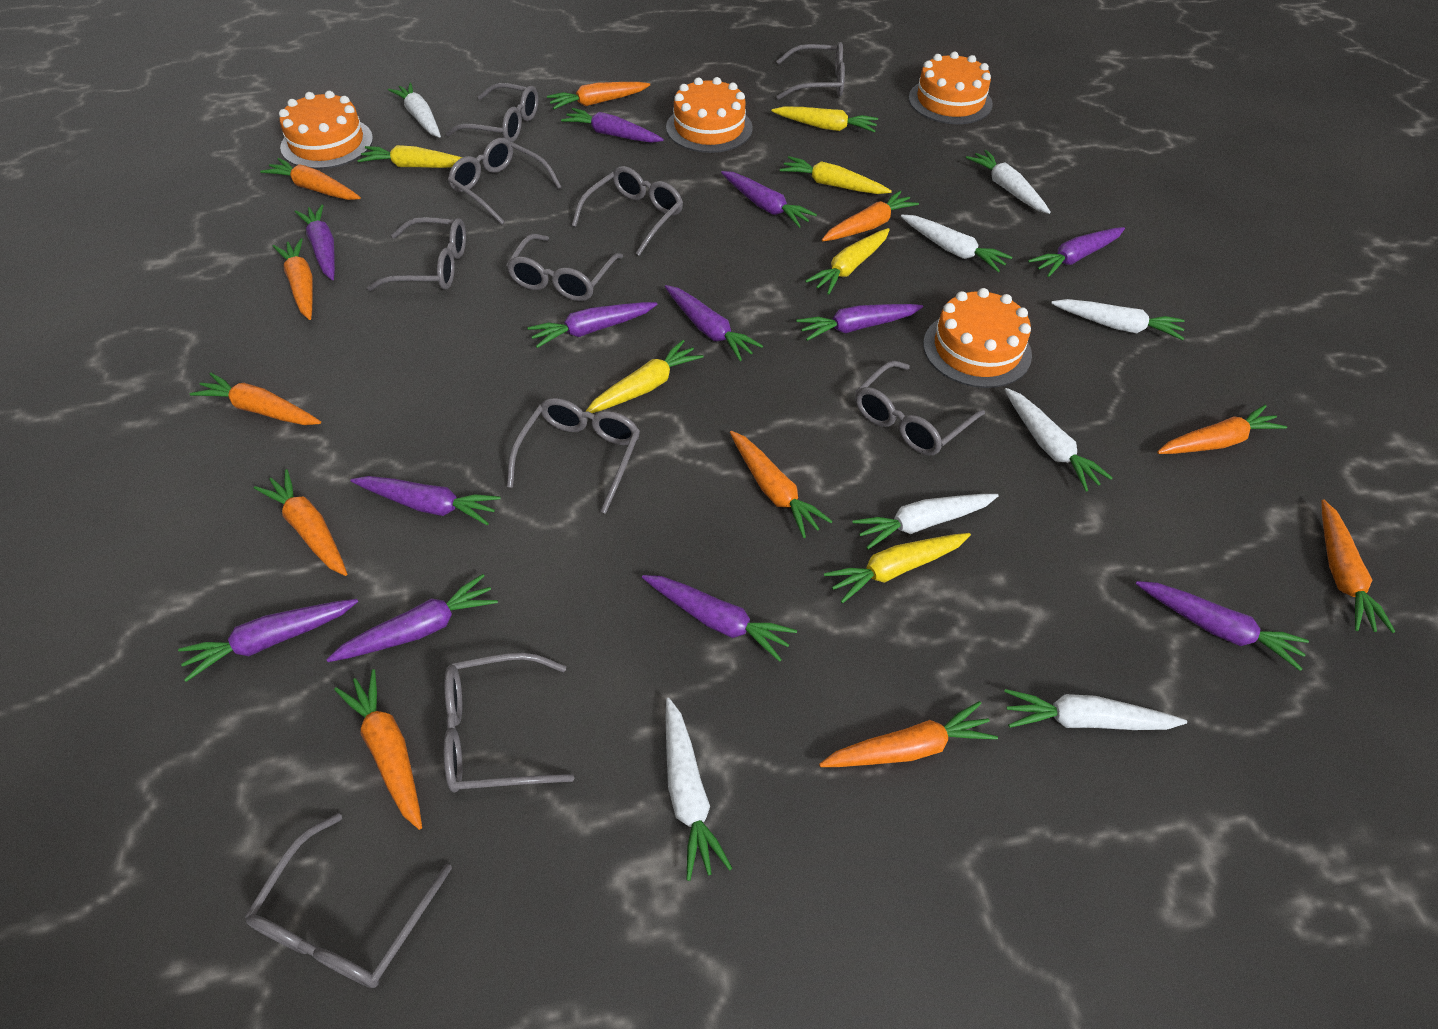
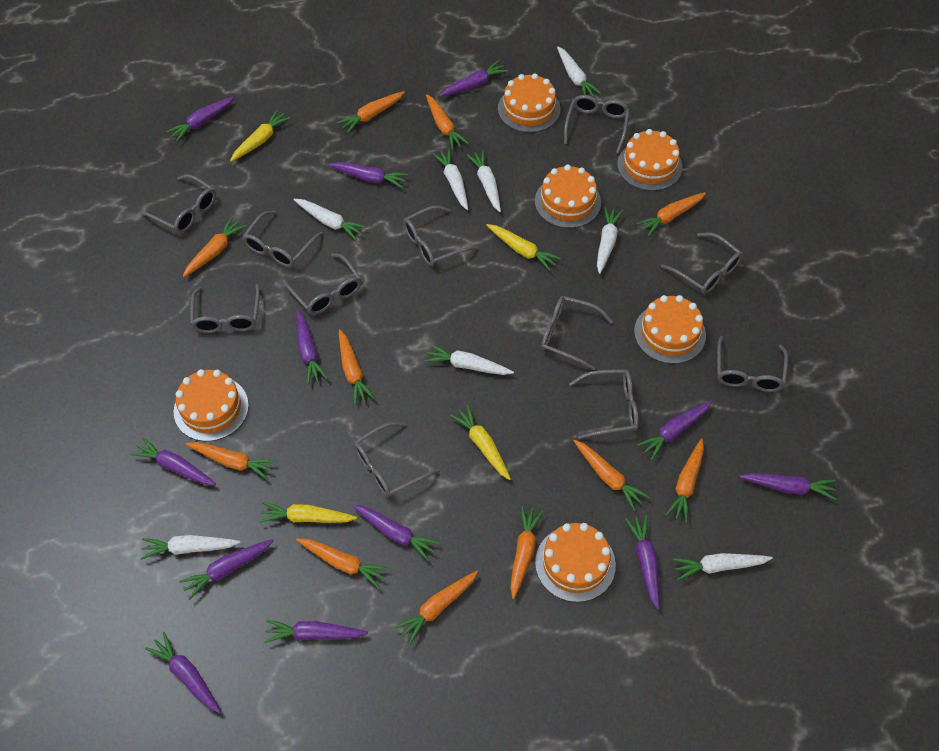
grey glasses: [245,813,452,988] [367,217,466,291] [444,653,574,793] [446,83,539,142] [448,138,562,224] [506,234,623,301] [507,398,640,514] [572,166,683,256] [776,42,845,100] [855,361,985,455] = 10 -> [140,174,216,233] [190,284,260,333] [242,211,323,267] [283,253,362,315] [354,422,440,498] [403,206,478,266] [541,296,613,370] [564,95,630,153] [569,369,639,439] [661,232,743,294] [717,336,788,392] = 11
orange cake: [279,91,373,169] [666,77,753,153] [909,52,993,124] [923,288,1032,388] = 4 -> [174,369,249,441] [498,73,560,133] [535,165,601,228] [535,523,616,602] [617,129,683,191] [634,295,706,364] = 6
yellow carrot: [357,145,462,168] [585,340,703,413] [772,106,878,133] [780,156,892,194] [805,228,890,295] [824,533,971,603] = 6 -> [230,110,291,162] [259,502,357,523] [450,405,511,480] [486,224,561,271] = 4

